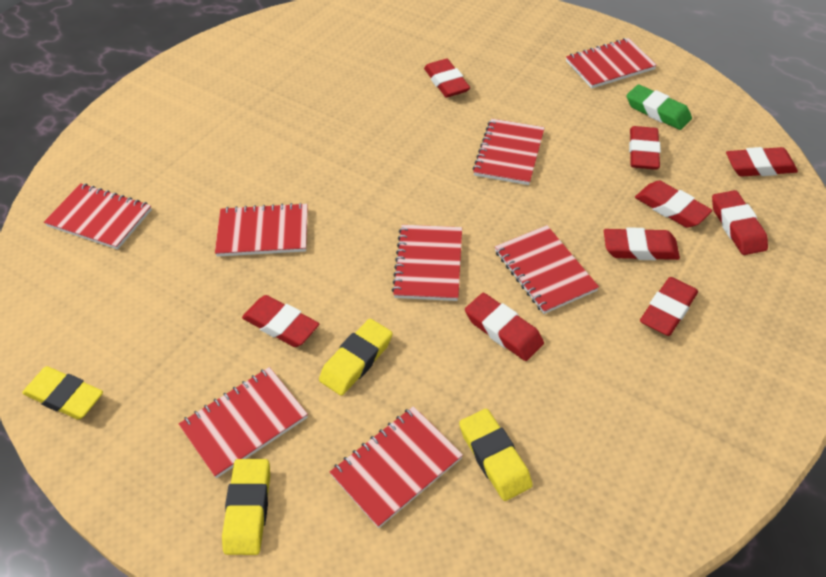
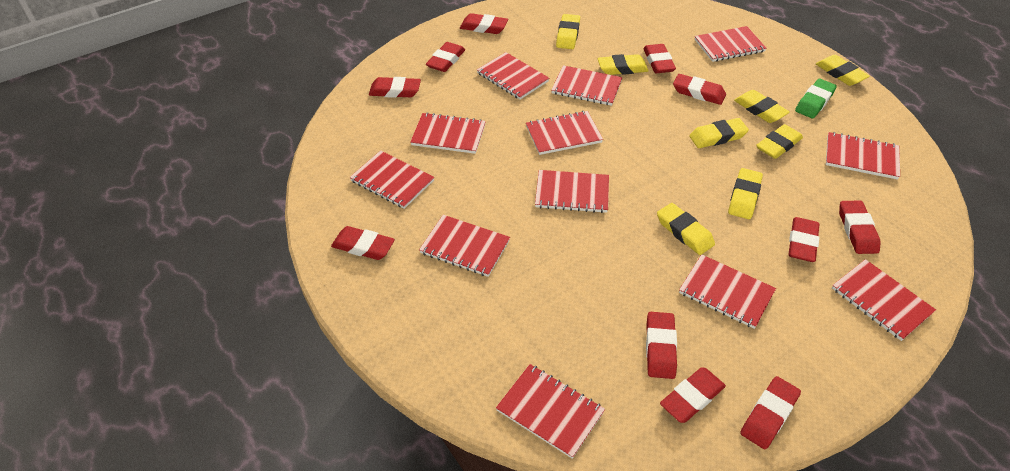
red eraser: [242,295,319,347] [424,59,470,98] [465,293,544,361] [604,227,680,260] [629,126,661,170] [635,181,713,228] [640,277,698,336] [712,190,768,255] [726,147,798,177] = 9 -> [331,226,395,260] [369,77,421,98] [426,42,465,72] [460,13,508,34] [643,44,676,73] [646,312,677,379] [660,367,726,423] [673,74,726,105] [740,376,801,449] [788,217,820,262] [839,200,881,254] = 11
red notebook: [44,183,152,250] [179,367,308,478] [215,203,308,257] [330,406,463,528] [392,225,462,301] [473,119,545,185] [495,225,599,314] [566,38,657,88] = 8 -> [350,150,434,209] [410,112,486,154] [419,215,510,277] [477,52,549,100] [496,364,605,459] [526,111,603,155] [535,170,609,213] [551,65,622,106] [679,254,776,329] [695,26,767,62] [826,132,900,180] [832,259,936,341] = 12
yellow eraser: [22,366,103,420] [222,459,270,555] [319,319,393,396] [459,409,533,501] = 4 -> [556,14,580,49] [598,54,649,75] [657,203,715,255] [689,118,749,148] [728,168,763,219] [734,90,790,123] [756,124,803,159] [816,55,870,86] = 8

